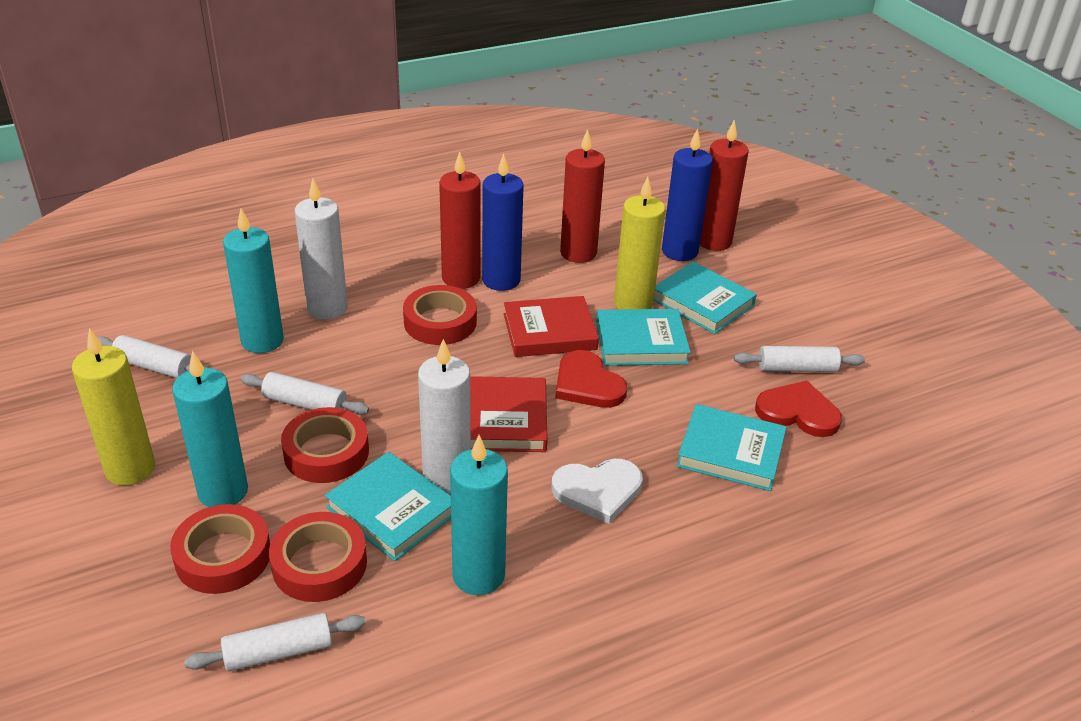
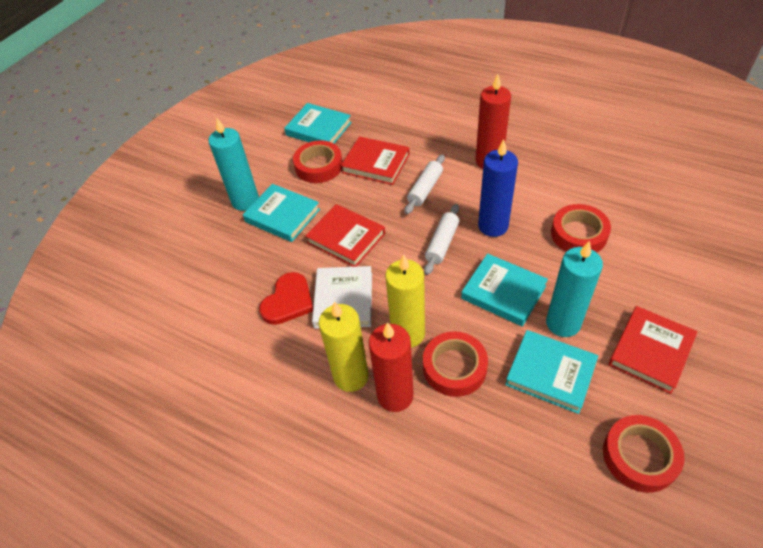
blue candle: [482,154,524,291] [662,129,713,261] = 2 -> [478,139,518,237] = 1
red book: [470,376,547,452] [504,296,599,357] = 2 -> [305,204,385,267] [341,136,410,185] [608,306,698,394] = 3
red candle: [439,151,481,289] [560,129,605,263] [700,120,749,251] = 3 -> [369,322,414,412] [476,74,511,169] = 2
red heart: [556,350,627,408] [755,380,842,437] = 2 -> [259,272,313,325] = 1
turquoise candle: [172,351,248,507] [223,209,284,353] [450,435,508,595] = 3 -> [208,117,259,211] [546,241,603,337] = 2
white book: none = 0 -> [312,266,372,329] = 1
white candle: [295,179,348,320] [418,339,471,494] = 2 -> none = 0
white heart: [551,459,643,524] = 1 -> none = 0
white rolling pin: [97,335,207,378] [184,613,366,671] [240,372,369,415] [734,346,865,372] = 4 -> [405,154,445,214] [424,204,459,275] = 2

